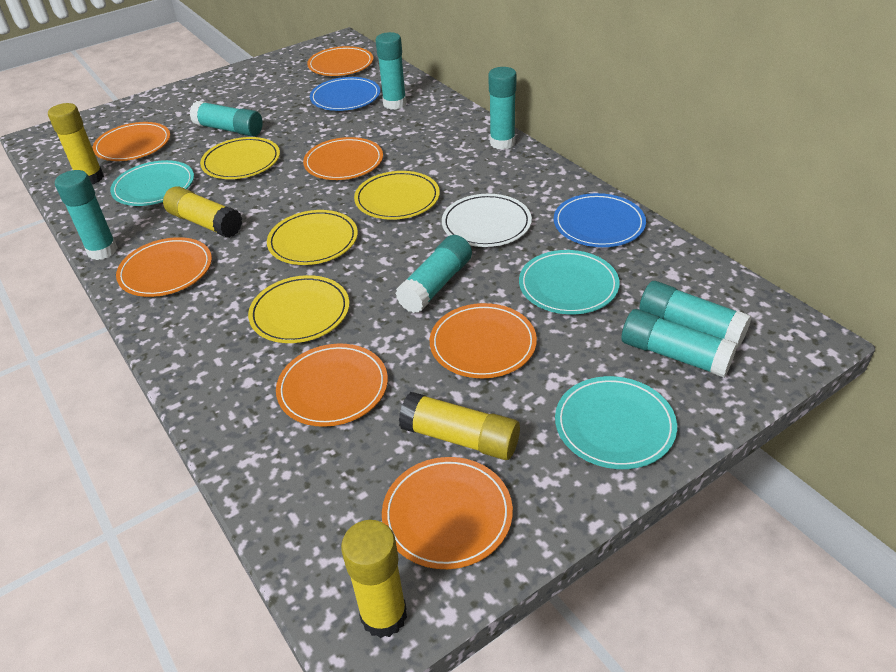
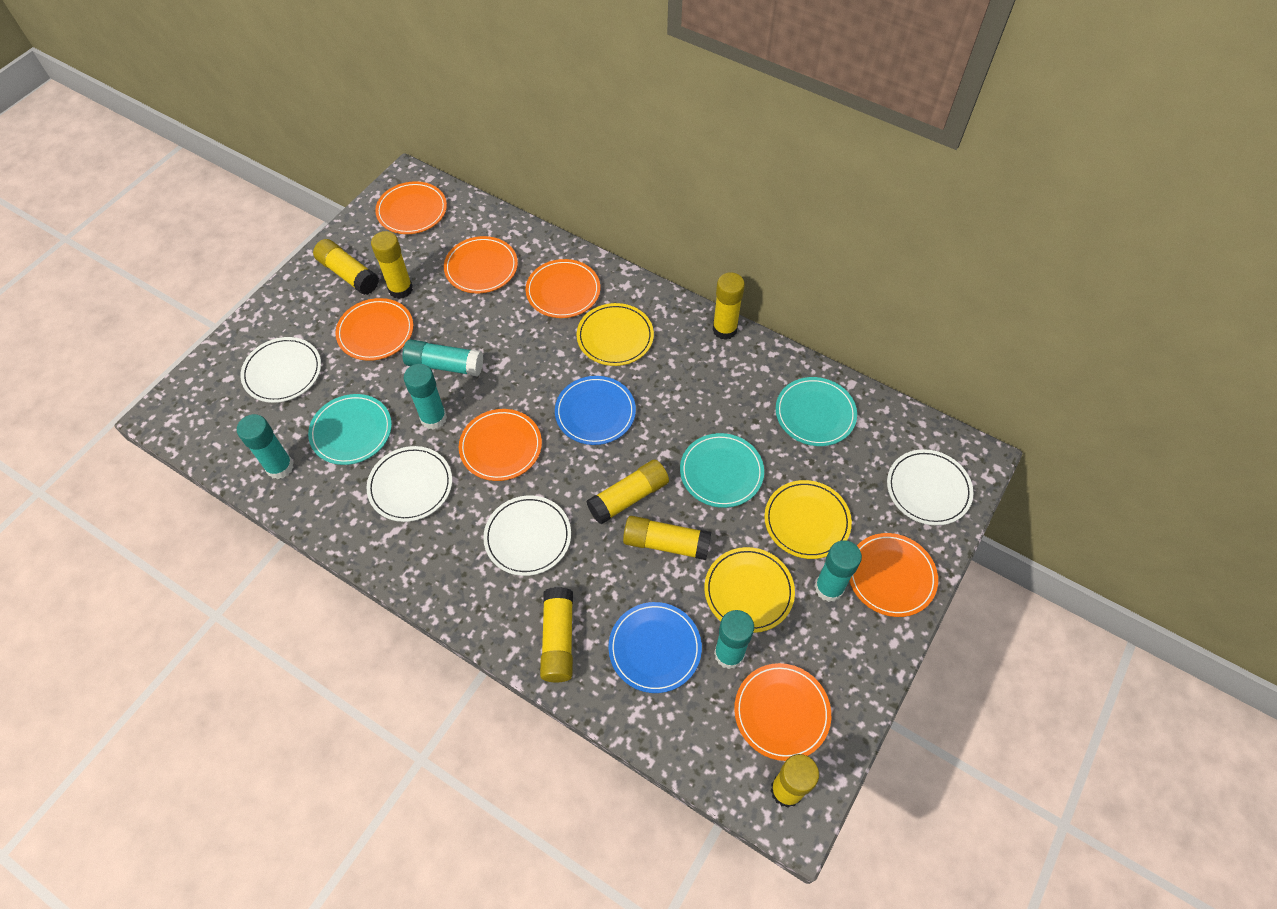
turquoise glue stick: [55,170,118,260] [190,101,263,137] [376,32,407,110] [395,235,472,313] [489,67,516,150] [622,309,738,377] [640,281,752,349] = 7 -> [237,414,294,479] [402,339,483,377] [404,364,447,430] [714,610,754,669] [815,541,862,602] = 5
white plate: [442,194,532,247] = 1 -> [240,337,321,403] [367,446,452,522] [483,496,571,576] [887,449,973,526] = 4
yellow glue stick: [48,103,104,184] [163,186,242,238] [341,520,407,638] [399,392,520,460] = 4 -> [313,239,379,295] [371,231,413,299] [540,587,573,682] [586,459,669,525] [623,516,711,560] [712,272,745,340] [770,754,819,808] = 7
yellow plate: [200,137,280,179] [248,275,349,343] [267,210,358,265] [354,171,440,220] = 4 -> [577,303,654,366] [704,547,795,633] [764,480,852,559] = 3

